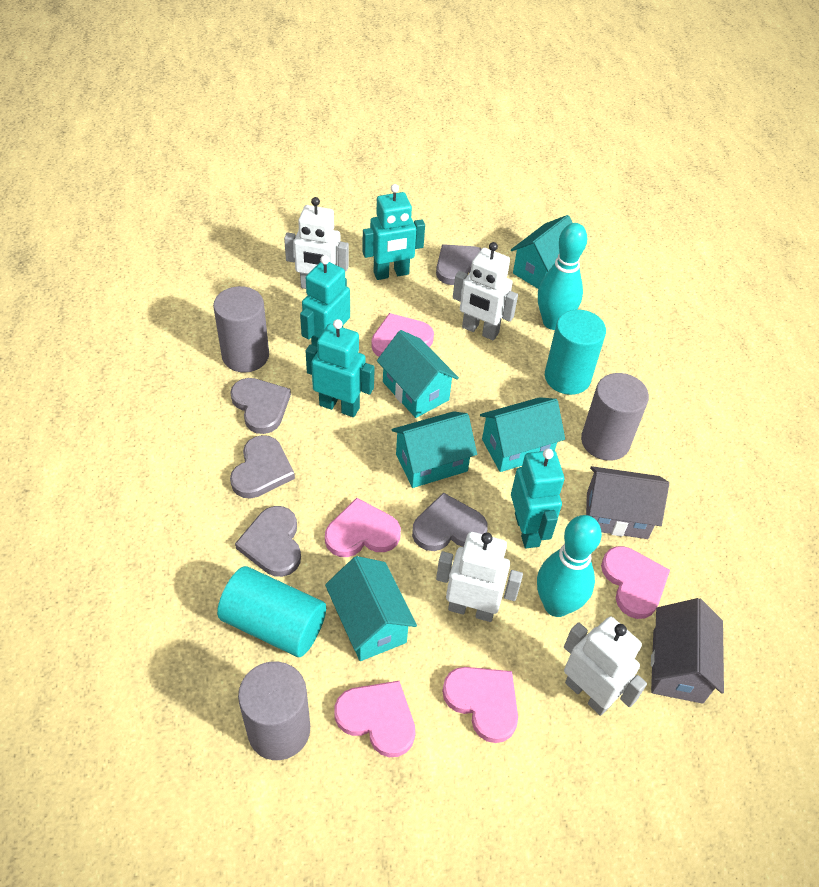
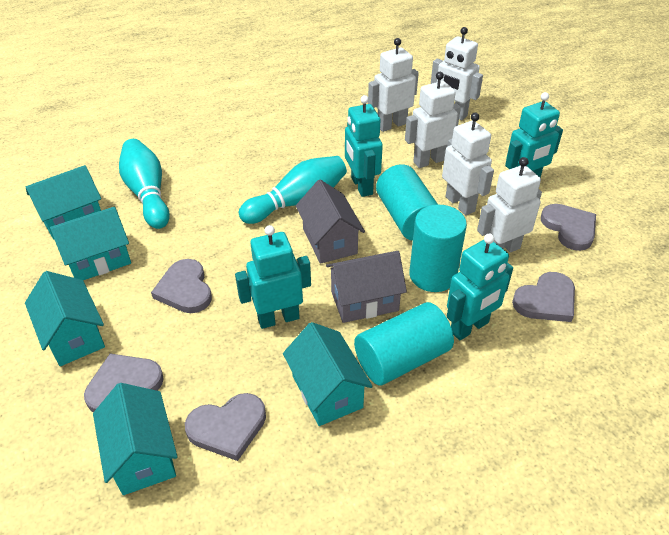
grey cylinder: [213,286,269,373] [238,661,310,760] [581,373,649,461] = 3 -> none = 0
pink heart: [325,498,401,557] [334,681,416,757] [371,313,434,357] [442,667,518,743] [601,546,670,619] = 5 -> none = 0
turquoise cylinder: [217,566,326,657] [545,310,606,395] = 2 -> [354,302,454,385] [376,164,438,241] [409,205,467,292] = 3
white robot: [284,197,349,289] [436,532,523,622] [453,242,518,341] [564,617,647,716] = 4 -> [368,38,419,132] [405,72,461,168] [431,27,483,120] [442,113,494,215] [477,157,542,252] = 5

